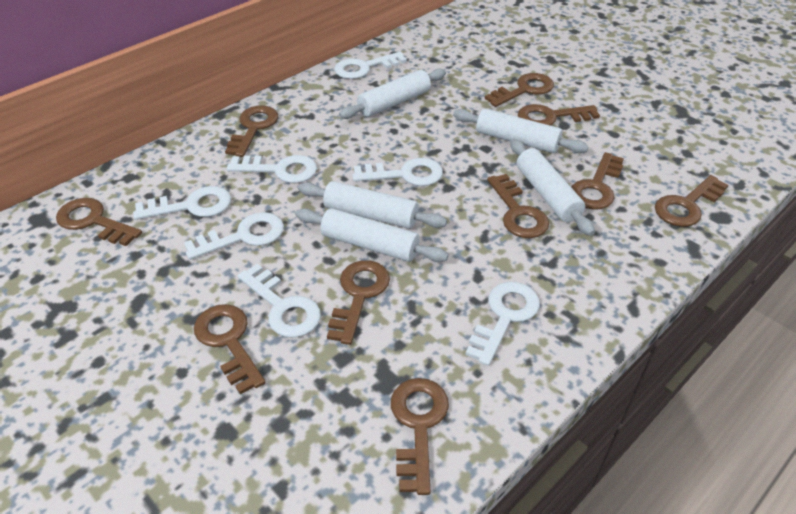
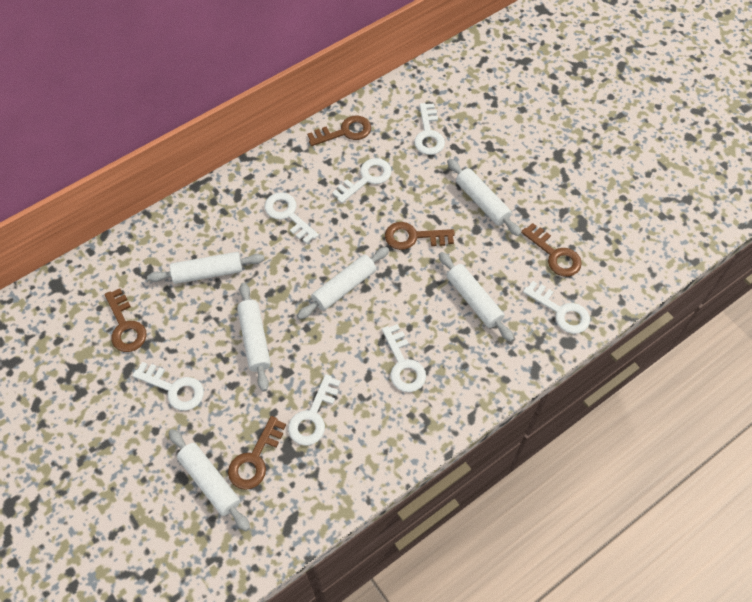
brown key: [56,198,142,246] [194,304,266,394] [225,106,278,157] [327,260,390,345] [391,378,449,495] [485,73,554,107] [487,174,549,238] [518,104,600,126] [571,152,624,210] [655,175,728,227] = 10 -> [105,288,147,352] [228,416,286,490] [307,115,371,146] [385,222,455,250] [521,223,582,277] = 5
white rolling pin: [295,208,448,262] [298,181,447,229] [339,68,446,119] [453,108,589,153] [510,139,595,236] = 5 -> [147,252,265,284] [169,429,250,531] [237,283,271,391] [297,247,389,319] [439,252,514,342] [447,159,521,236] = 6

